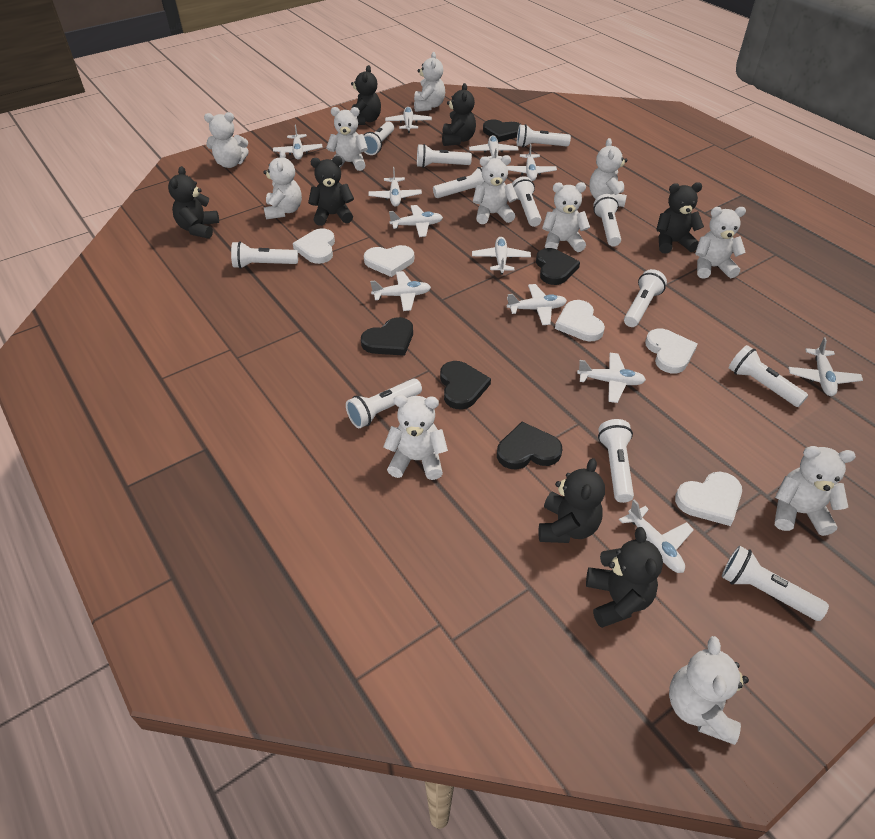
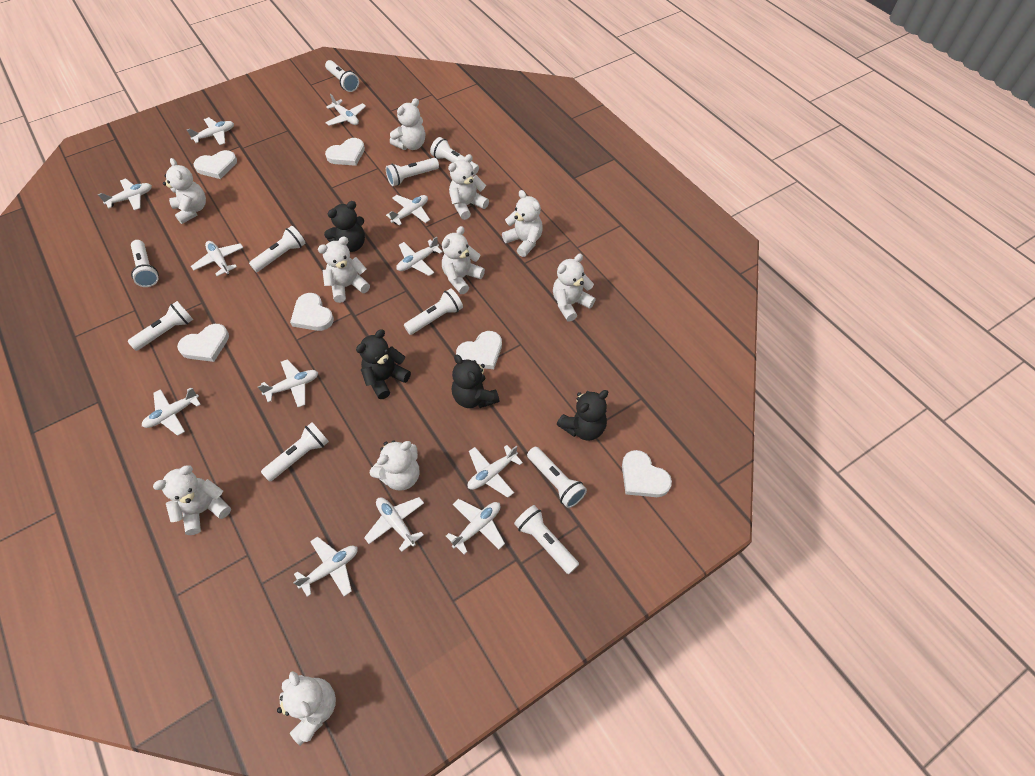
black heart: [361,317,413,356] [440,361,491,409] [483,120,521,142] [497,422,562,469] [536,248,580,285] = 5 -> none = 0
black teddy bear: [168,166,219,239] [308,156,354,226] [351,65,381,125] [442,83,476,146] [539,458,605,543] [586,527,663,628] [656,182,704,254] = 7 -> [324,201,365,252] [356,329,411,399] [452,355,500,408] [557,390,608,441] = 4
white flashlight: [231,241,298,269] [346,378,422,428] [364,121,394,155] [417,144,472,168] [433,167,484,198] [512,176,541,227] [517,124,571,148] [593,194,621,247] [598,419,634,503] [624,269,667,327] [722,546,829,621] [729,345,808,407] = 12 -> [128,301,193,351] [131,240,159,287] [249,226,306,272] [261,422,329,482] [325,60,359,92] [386,158,439,186] [404,288,463,335] [430,137,479,175] [514,505,579,574] [527,447,587,508] = 10
white heart: [293,228,335,264] [364,245,414,277] [555,300,605,341] [645,329,698,373] [675,472,742,526] = 5 -> [177,324,229,362] [194,150,237,179] [290,293,334,331] [325,138,365,166] [456,331,502,369] [622,450,672,497] = 6
white teddy bear: [204,112,249,168] [264,150,302,220] [326,107,368,171] [383,395,448,480] [414,52,445,112] [473,155,518,224] [542,182,590,252] [589,138,627,207] [669,636,749,745] [695,207,746,279] [775,446,856,536] = 11 -> [153,465,231,535] [163,158,206,224] [277,671,336,746] [318,237,370,303] [370,440,419,491] [390,98,425,150] [442,226,485,294] [448,154,489,220] [502,190,543,257] [553,254,596,322] = 10

